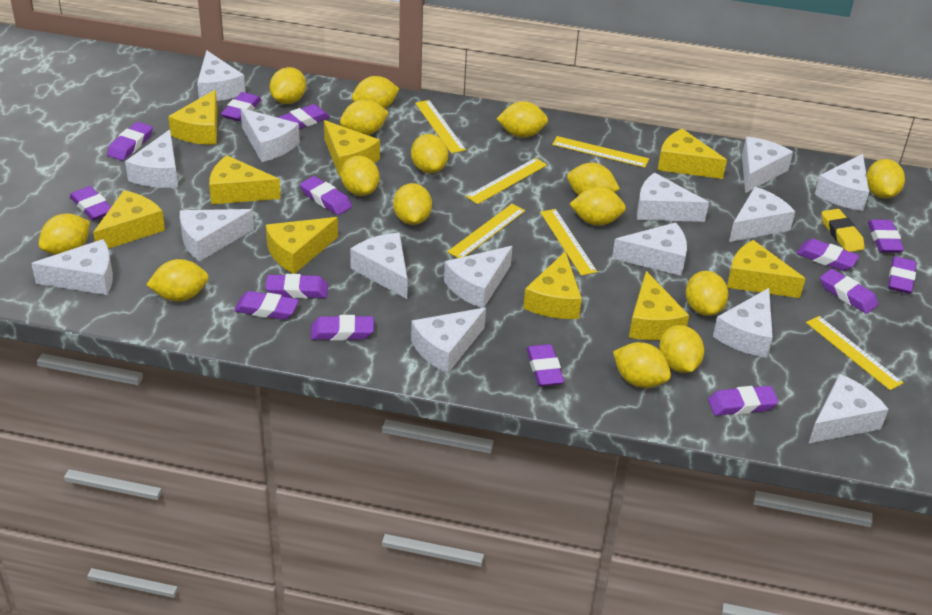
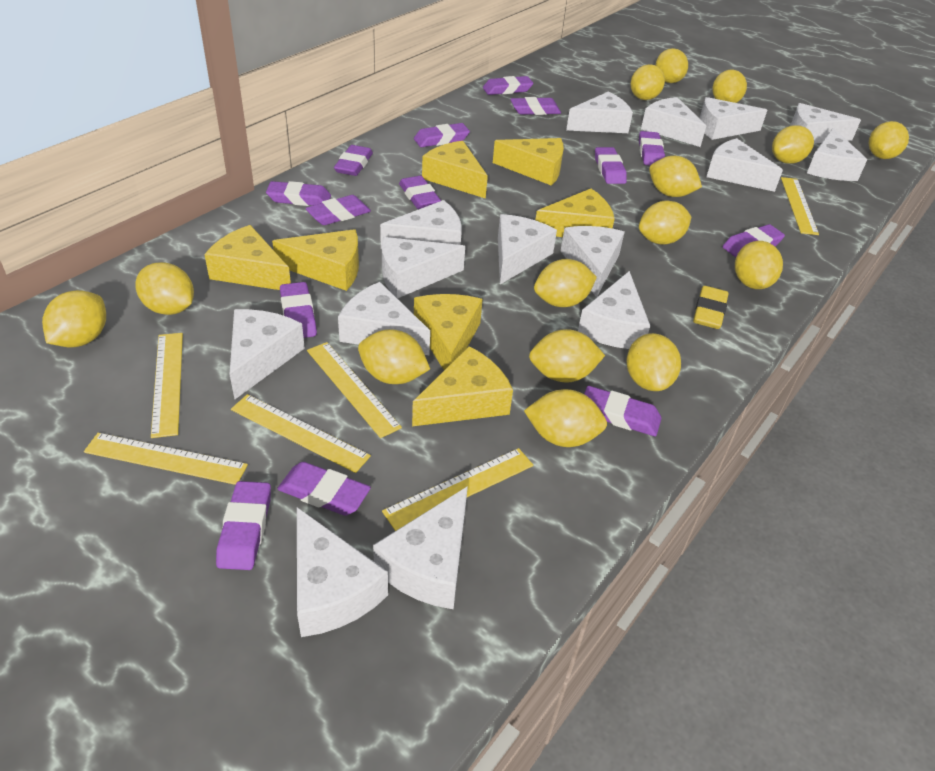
yellow cheese: [93,190,165,249] [168,90,217,145] [209,155,281,204] [266,217,338,274] [324,120,380,176] [523,251,582,319] [629,271,689,340] [658,129,727,179] [727,240,805,298] = 9 -> [204,225,291,290] [272,229,359,291] [412,346,513,426] [414,294,483,370] [422,141,488,199] [493,138,564,186] [536,189,614,237] = 7

